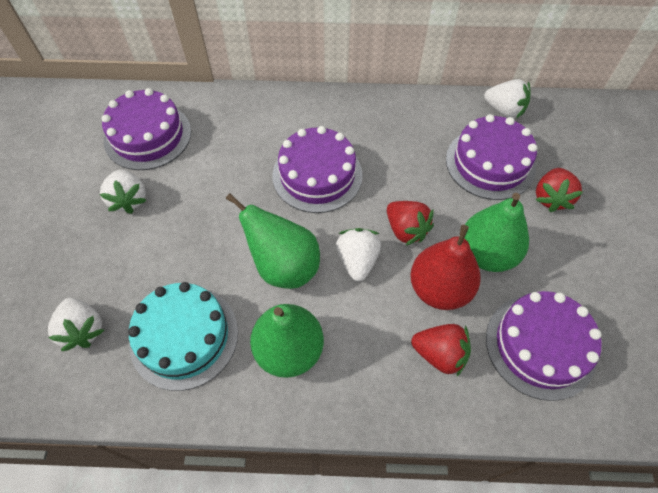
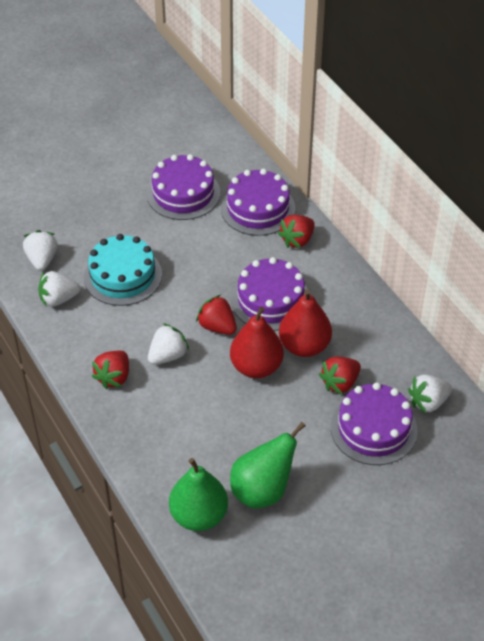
green pear: [226,193,320,289] [250,304,324,378] [464,193,529,272] = 3 -> [169,458,228,531] [230,422,306,508] = 2
red pear: [410,225,481,310] = 1 -> [230,306,284,378] [279,289,332,357] = 2
red strawberry: [387,201,434,246] [411,324,471,376] [536,168,583,212] = 3 -> [92,351,129,389] [196,295,237,335] [278,215,315,248] [319,356,361,395] = 4

